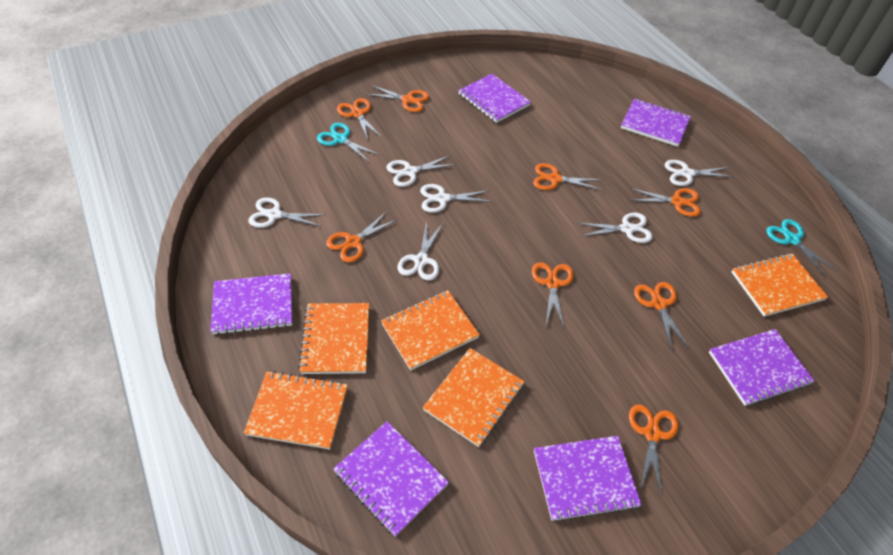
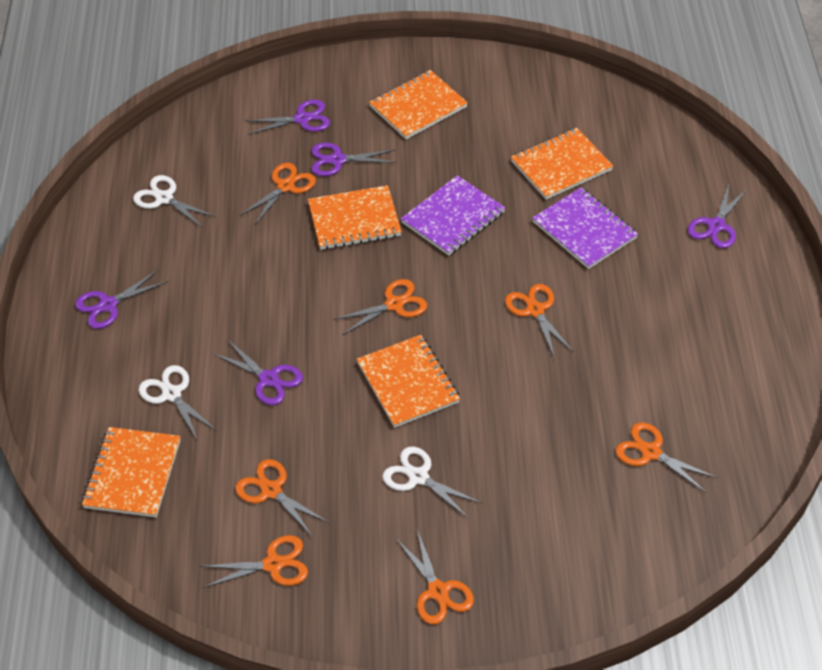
orange scissors: [326,211,398,263] [337,98,382,140] [366,85,429,112] [532,262,574,327] [533,163,602,190] [629,404,678,497] [630,188,701,217] [634,282,689,350] = 8 -> [200,535,308,588] [235,459,329,537] [239,163,316,225] [333,279,427,335] [396,530,474,624] [505,284,574,359] [616,422,718,493] = 7
purple notebook: [210,273,292,335] [333,421,449,537] [458,74,531,123] [534,436,642,522] [621,99,691,147] [709,329,815,406] = 6 -> [401,175,505,256] [532,187,638,269] = 2
purple scissors: none = 0 -> [75,270,168,329] [213,339,303,405] [245,100,330,135] [311,142,396,176] [688,185,747,248] = 5
turquoise scissors: [317,123,380,162] [766,219,838,277] = 2 -> none = 0
white scissors: [248,198,326,228] [386,155,457,187] [397,221,443,281] [420,184,492,213] [578,213,653,243] [665,160,734,186] = 6 -> [133,175,216,228] [139,365,217,441] [382,447,481,519] = 3

